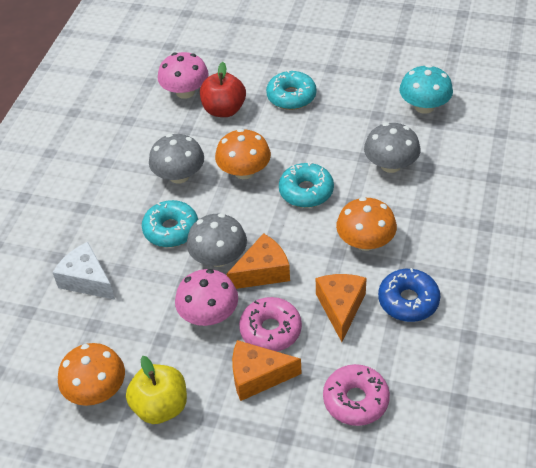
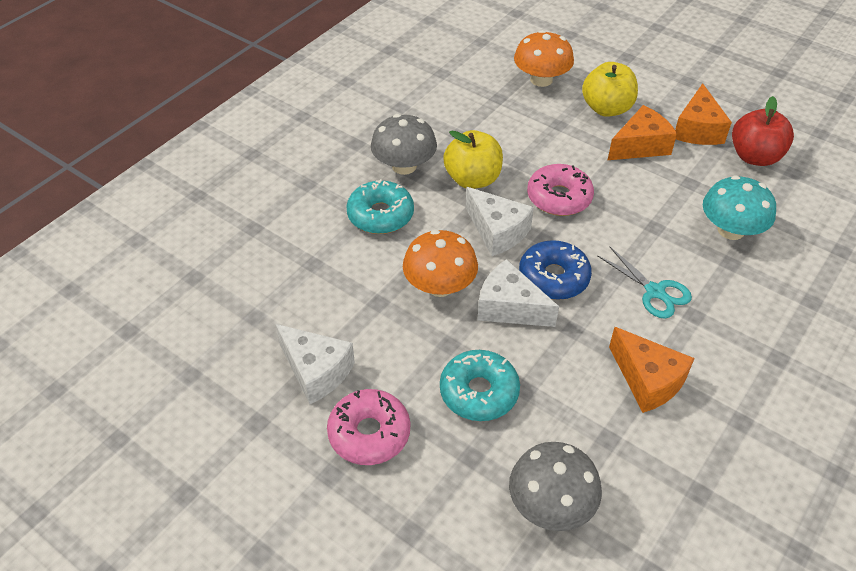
grey mushroom: [149,134,204,184] [187,213,247,267] [364,123,420,173] = 3 -> [371,114,437,175] [509,442,602,531] = 2
orange mushroom: [58,343,125,406] [215,129,271,179] [336,197,397,251] = 3 -> [403,230,478,297] [514,30,574,87] = 2
pink mushroom: [158,52,209,99] [175,269,238,326] = 2 -> none = 0
turquoise donut: [142,200,198,247] [266,70,316,110] [279,162,334,208] = 3 -> [346,179,414,234] [440,350,520,421] = 2
turquoise scissors: none = 0 -> [597,246,692,319] = 1
white cheese: [52,242,115,300] = 1 -> [276,324,355,404] [466,187,534,256] [477,259,559,327] = 3
yellow apple: [126,356,187,424] = 1 -> [443,130,503,189] [582,62,638,117] = 2

